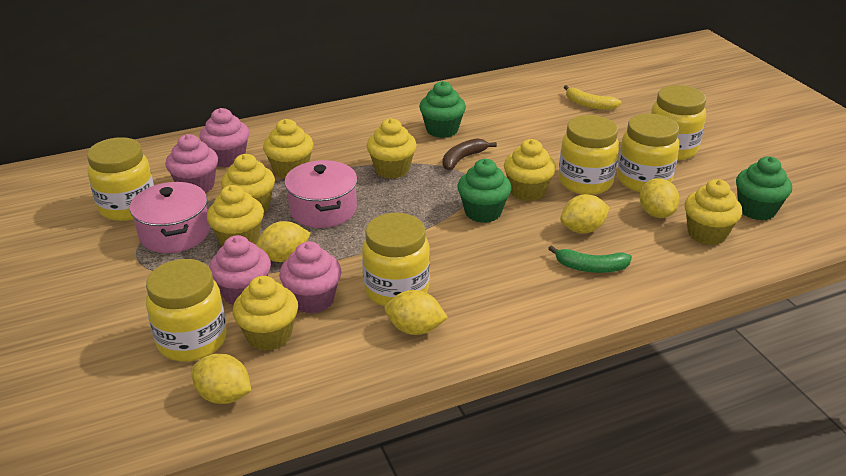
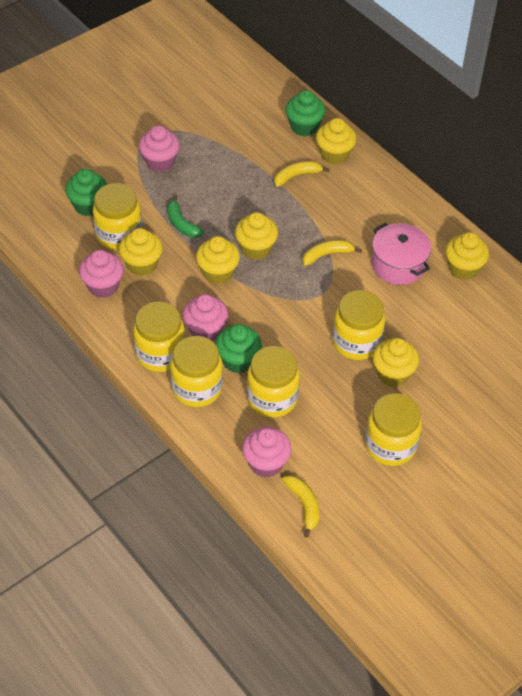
brown banana: [443,138,497,170] = 1 -> none = 0
pink pot: [130,182,210,253] [284,160,357,228] = 2 -> [371,223,431,285] = 1
yellow banana: [564,85,622,110] = 1 -> [274,161,329,187] [282,475,320,538] [303,240,362,266] = 3
yellow cupcake: [207,185,264,246] [221,154,275,213] [233,276,298,351] [263,119,314,179] [367,118,417,179] [504,139,556,201] [685,179,742,245] = 7 -> [119,228,163,276] [196,236,240,284] [235,212,278,260] [316,118,357,165] [373,338,419,387] [445,232,489,280] = 6
yellow lemon: [191,354,251,404] [256,221,311,262] [385,290,448,335] [560,194,610,233] [639,178,680,218] = 5 -> none = 0

